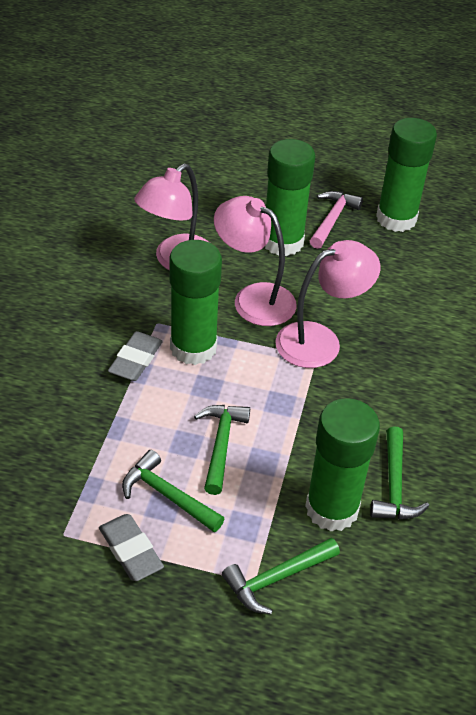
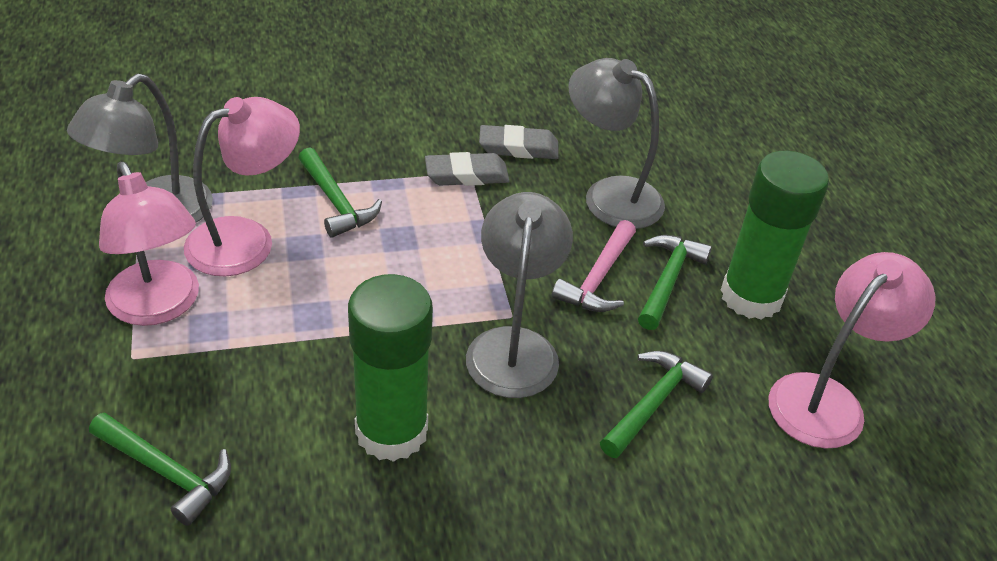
green glue stick: [169,240,222,365] [265,139,315,256] [305,398,380,531] [376,118,437,232] = 4 -> [348,274,433,462] [721,151,829,320] = 2
grey lamp: none = 0 -> [67,74,213,222] [466,192,573,398] [568,58,665,229] = 3

